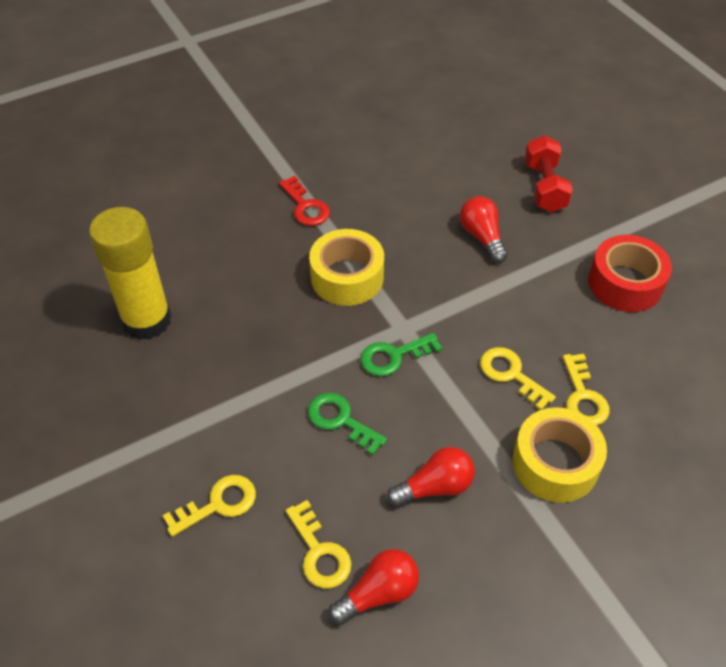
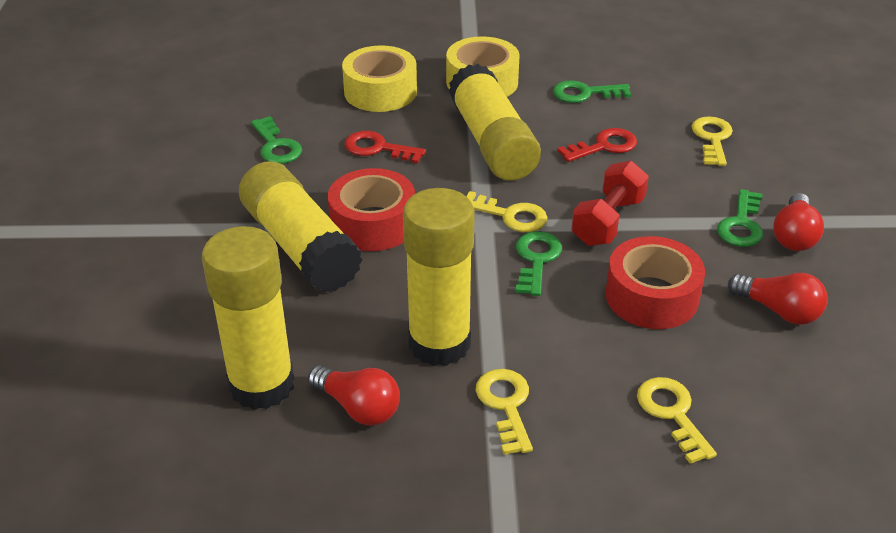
green key: [308,393,387,455] [360,333,442,377] = 2 -> [251,116,302,164] [516,231,562,296] [553,80,631,103] [717,189,763,247] = 4
red key: [279,176,330,226] = 1 -> [344,131,426,164] [557,128,637,162] = 2
red tape: [588,235,672,312] = 1 -> [328,168,415,251] [605,236,705,329] = 2
yellow glue stick: [89,207,172,340] = 1 -> [202,226,294,410] [239,161,362,292] [403,188,475,366] [449,64,541,181] = 4

